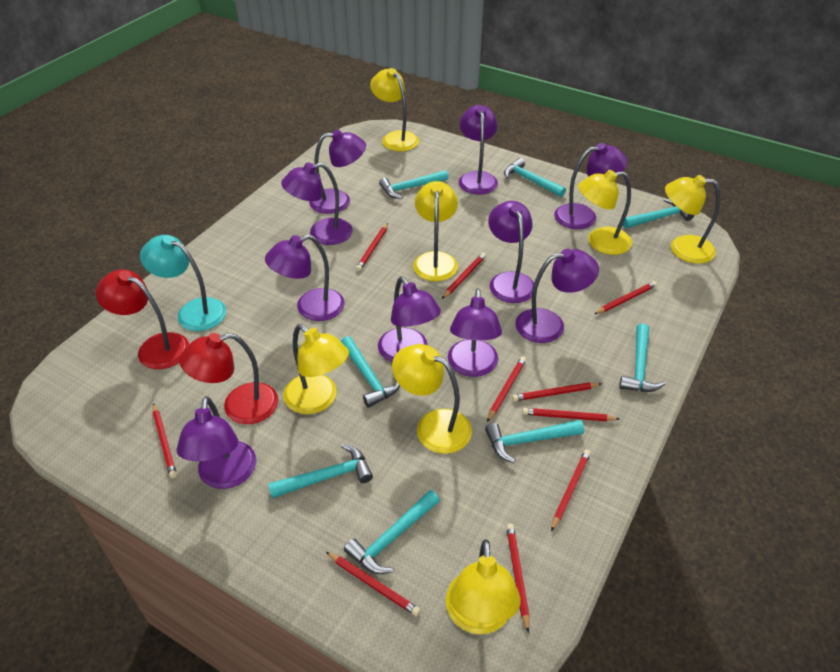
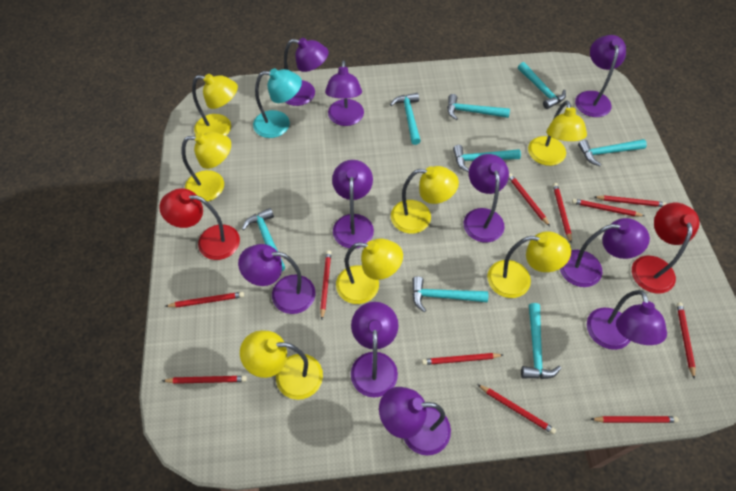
red pencil: [153,403,177,478] [326,552,420,616] [356,223,388,271] [442,253,486,299] [487,356,526,422] [506,523,530,633] [512,382,602,401] [522,408,619,421] [551,449,591,531] [594,281,657,314] = 10 -> [162,376,247,384] [165,292,244,308] [320,250,331,319] [422,353,503,365] [477,384,556,434] [509,173,550,226] [553,183,572,243] [572,199,645,216] [590,416,679,423] [595,195,667,207] [677,302,696,379] = 11

